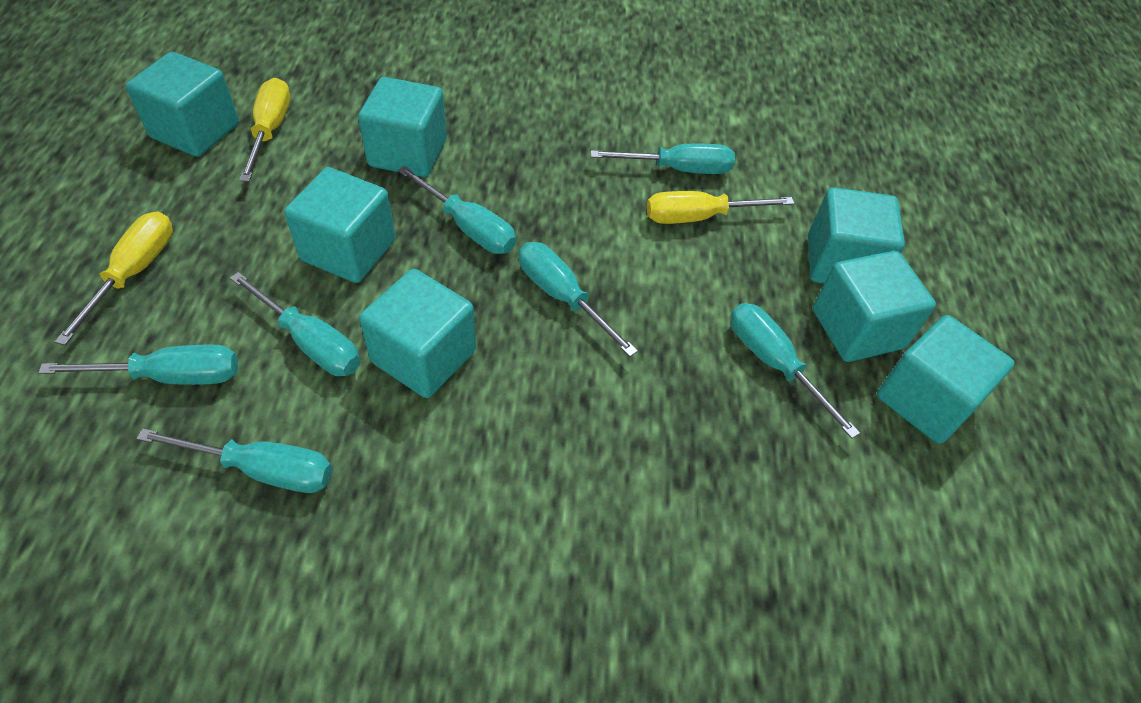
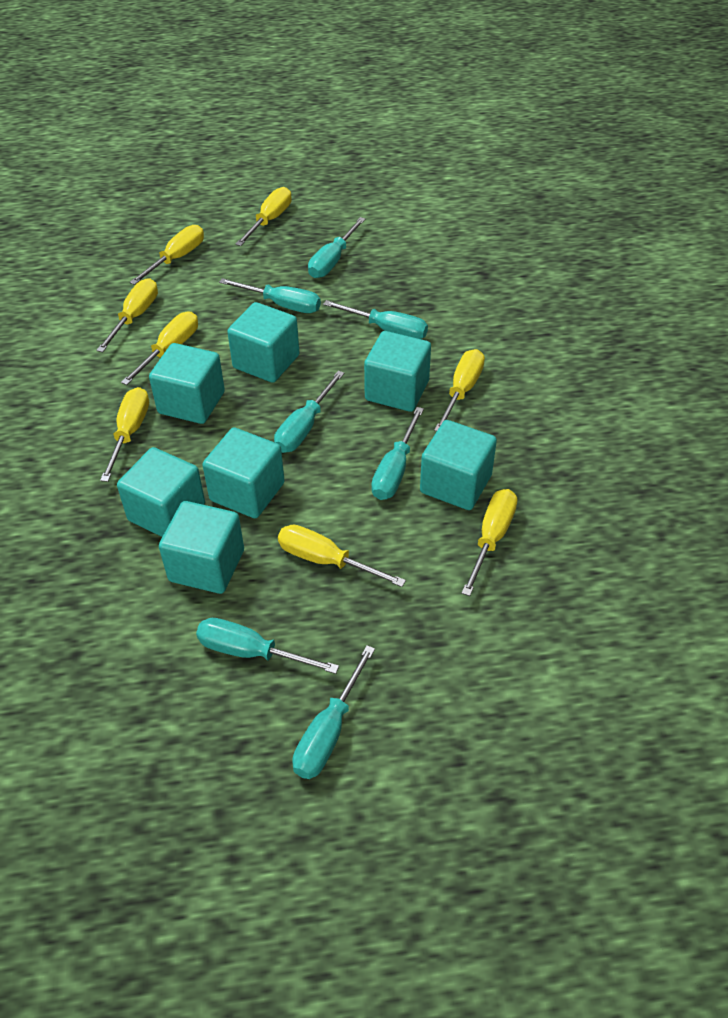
yellow screwdriver: [55,211,173,345] [239,78,291,182] [647,191,795,224] = 3 -> [96,278,158,352] [100,387,149,482] [121,312,198,385] [130,225,204,285] [235,187,292,246] [278,525,406,587] [434,349,485,431] [462,489,517,596] = 8

